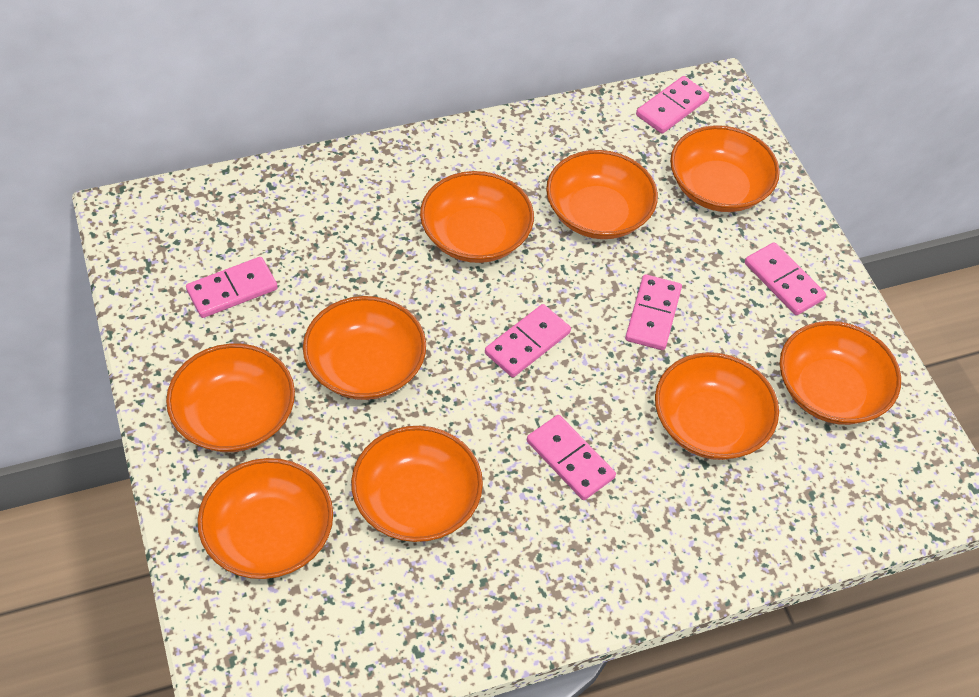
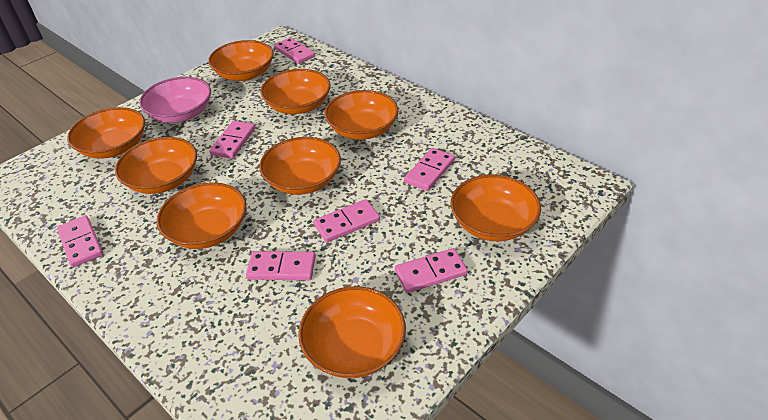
pink bowl: none = 0 -> [139,77,211,123] = 1
pink domino: [186,257,278,318] [485,304,571,377] [527,415,616,500] [625,274,682,350] [636,76,709,134] [745,242,826,315] = 6 -> [57,215,103,267] [209,121,256,159] [246,251,316,280] [274,38,315,64] [313,199,380,242] [395,248,468,293] [404,148,455,191] = 7

